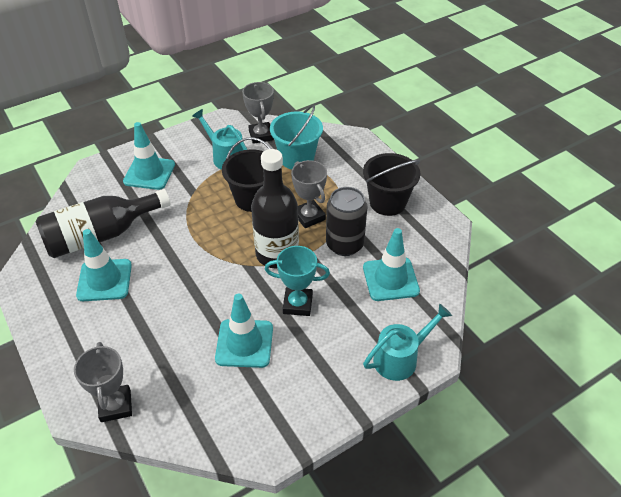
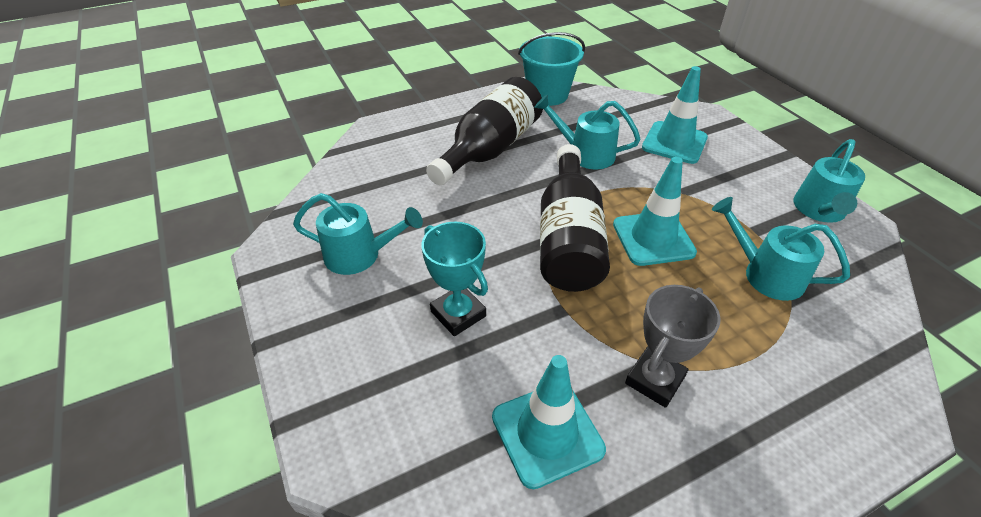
black bucket: [222,137,271,212] [363,153,420,216] = 2 -> none = 0
black can: [326,187,368,256] = 1 -> none = 0
grey trophy: [74,342,132,422] [242,82,274,144] [291,160,327,228] = 3 -> [625,285,721,408] = 1
turquoise traffic cone: [76,229,132,301] [123,122,175,190] [215,293,273,368] [363,228,420,301] = 4 -> [492,355,606,489] [613,157,697,266] [642,66,708,164] = 3
turquoise watering can: [192,109,247,170] [363,304,452,381] = 2 -> [293,193,423,275] [534,95,640,169] [712,197,850,301] [793,139,865,223] = 4

